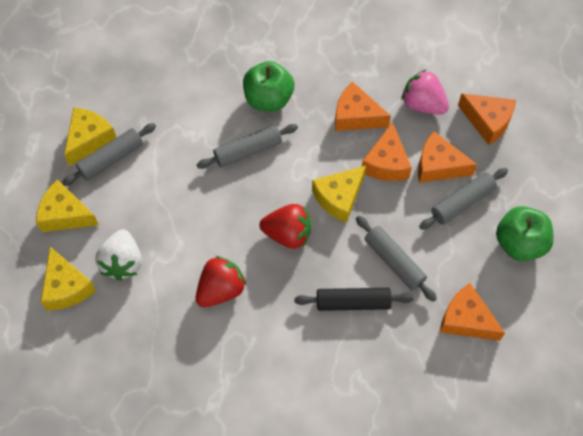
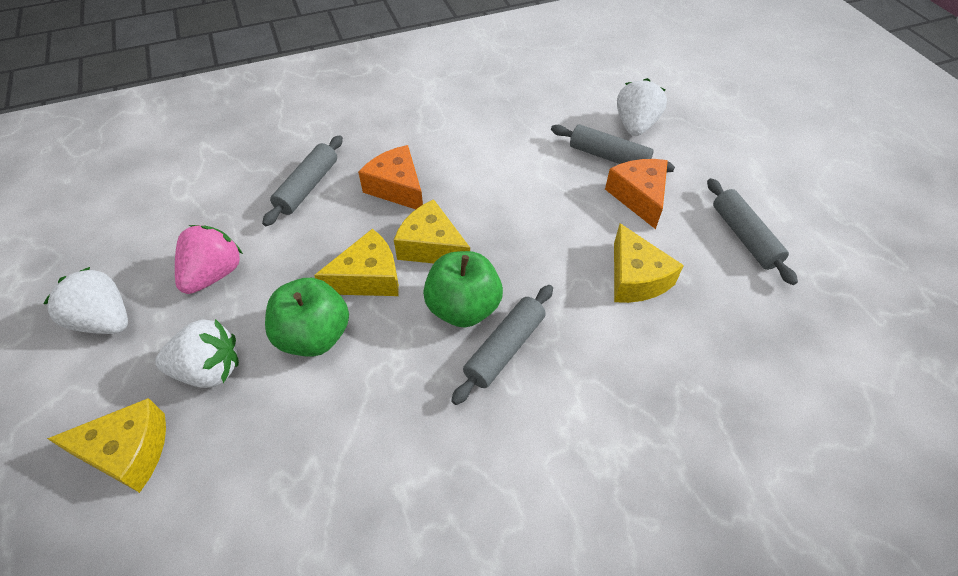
black rolling pin: [294,288,413,311] = 1 -> none = 0
orange cheese: [335,82,391,131] [362,122,412,181] [418,131,478,183] [440,283,505,341] [458,93,516,145] = 5 -> [358,145,423,209] [605,159,668,229] = 2
red strawberry: [196,256,246,307] [259,204,311,249] = 2 -> none = 0
white strawberry: [95,229,142,281] = 1 -> [43,267,128,334] [155,319,239,388] [617,78,667,136] = 3

